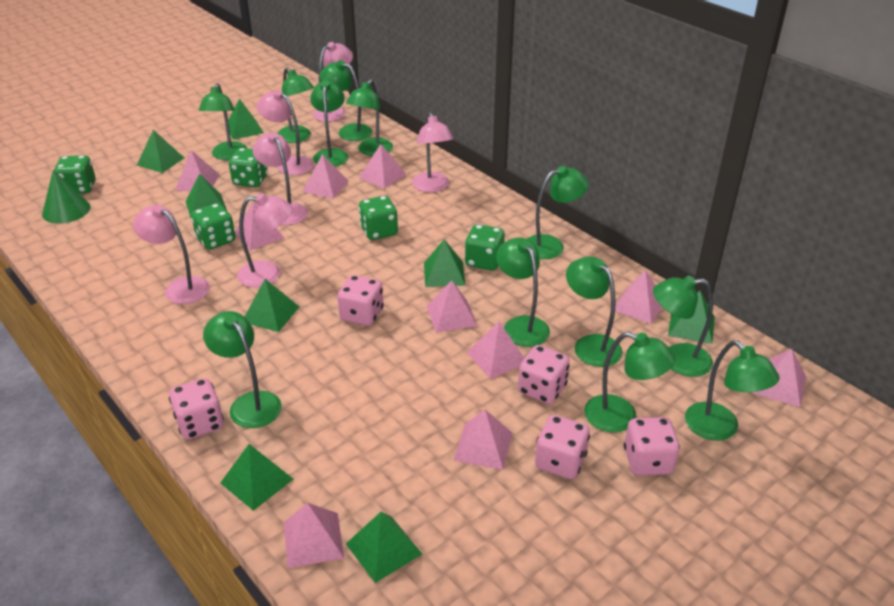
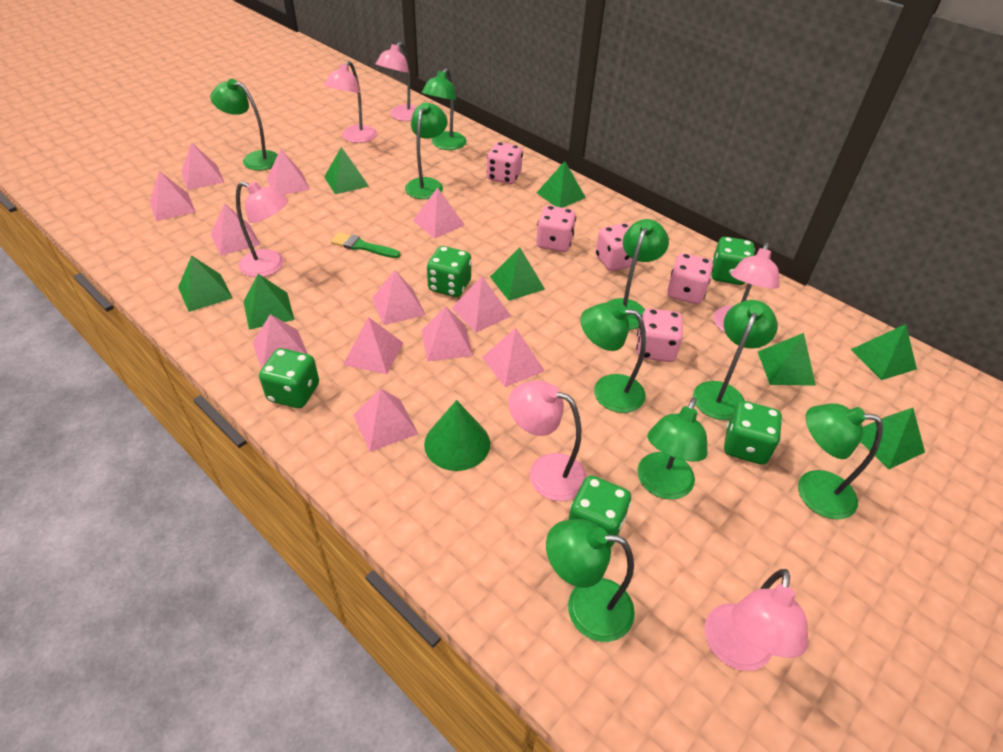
green brush: none = 0 -> [331,232,401,258] = 1
green lamp: [199,83,247,160] [203,311,282,428] [277,67,314,143] [310,81,349,167] [320,60,372,141] [346,79,393,156] [496,237,550,347] [527,166,589,259] [566,256,623,367] [584,332,676,432] [653,275,713,377] [685,340,780,441] = 12 -> [210,79,278,170] [405,102,448,199] [422,68,467,150] [546,519,635,642] [580,303,646,413] [606,219,669,330] [637,397,708,500] [693,300,778,420] [798,404,883,520] = 9
pink pyramid: [175,150,220,192] [235,201,284,250] [284,503,344,568] [302,154,349,199] [359,144,406,189] [427,280,477,333] [454,410,512,470] [467,322,524,379] [615,270,662,324] [752,349,806,407] = 10 -> [150,171,195,221] [181,142,224,190] [211,203,261,256] [253,314,308,369] [267,149,310,195] [343,317,403,374] [353,388,418,452] [372,270,426,325] [413,187,465,238] [422,306,473,361] [452,276,511,333] [482,328,545,387] = 12

